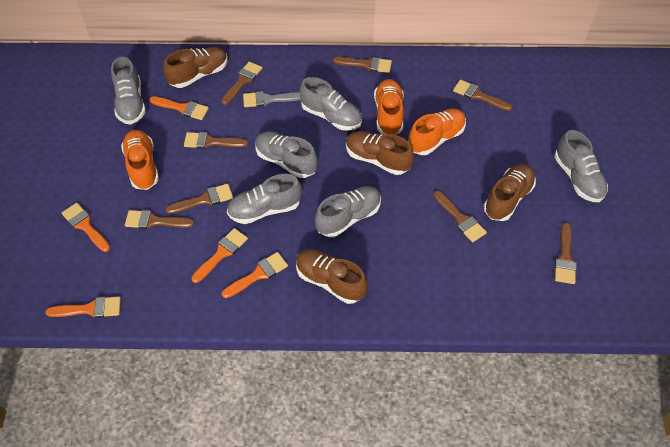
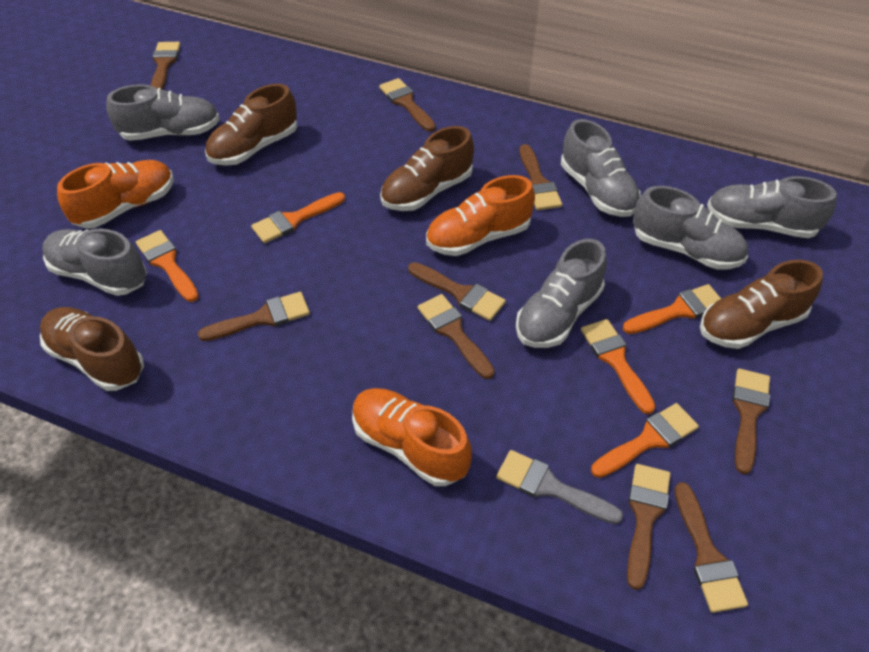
brown brush: [125,210,194,229] [166,184,233,214] [184,132,248,149] [221,61,262,105] [333,57,392,73] [434,191,487,242] [453,79,512,111] [555,222,576,284] = 8 -> [151,42,181,90] [198,292,310,341] [379,78,436,132] [408,262,506,321] [418,294,495,379] [520,144,562,210] [627,464,671,590] [674,482,748,613] [732,368,770,475] = 9

